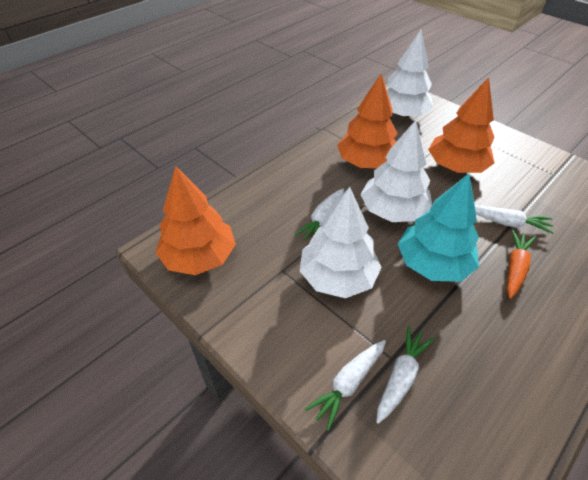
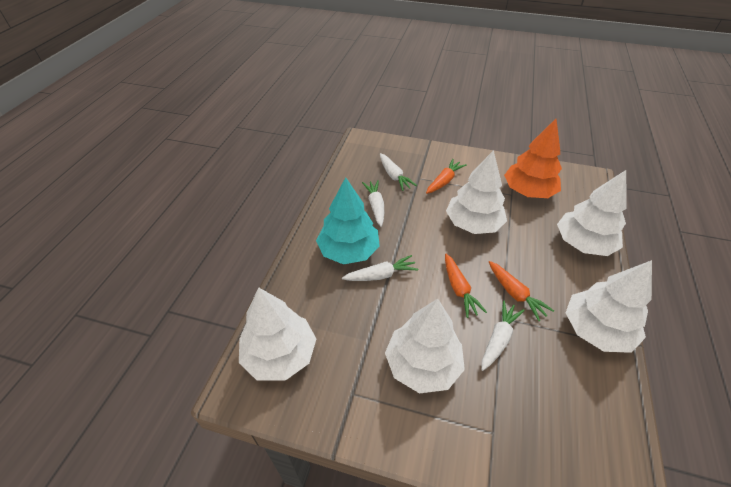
orange carrot: [507,229,536,299] = 1 -> [426,159,466,194] [445,254,487,318] [489,261,554,321] = 3
orange tree: [155,166,236,275] [337,74,398,168] [428,77,495,173] = 3 -> [504,119,562,198] = 1
white tree: [300,187,382,298] [360,120,432,222] [386,30,434,118] = 3 -> [239,287,316,381] [385,299,465,393] [446,150,507,234] [557,170,627,256] [566,260,652,353] = 5

